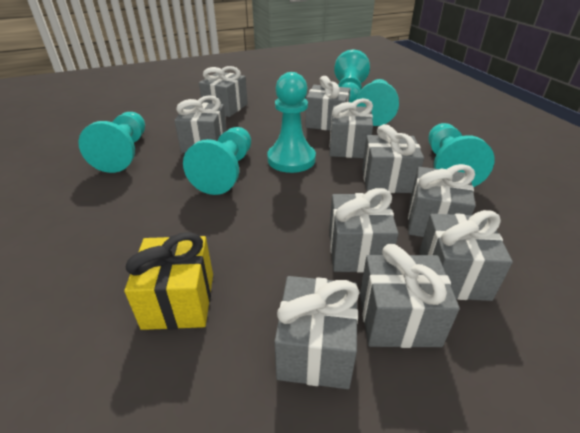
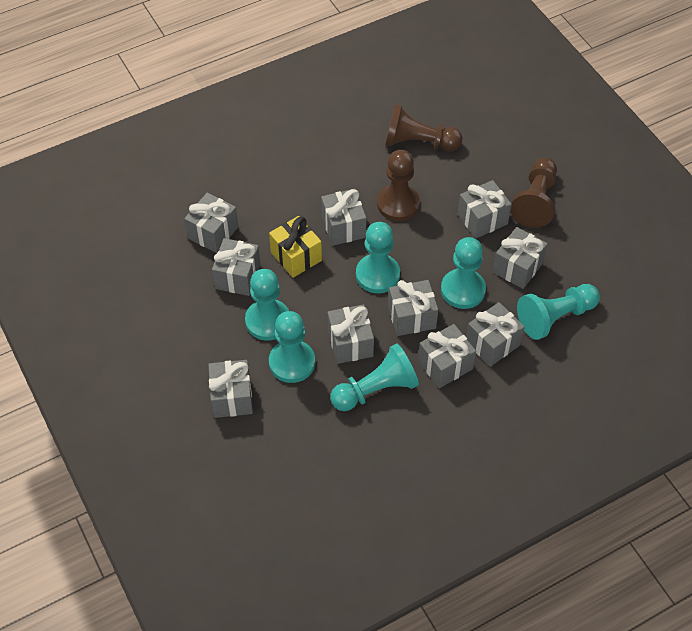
brown pawn: none = 0 -> [377,150,420,221] [385,104,463,151] [511,158,557,228] = 3

